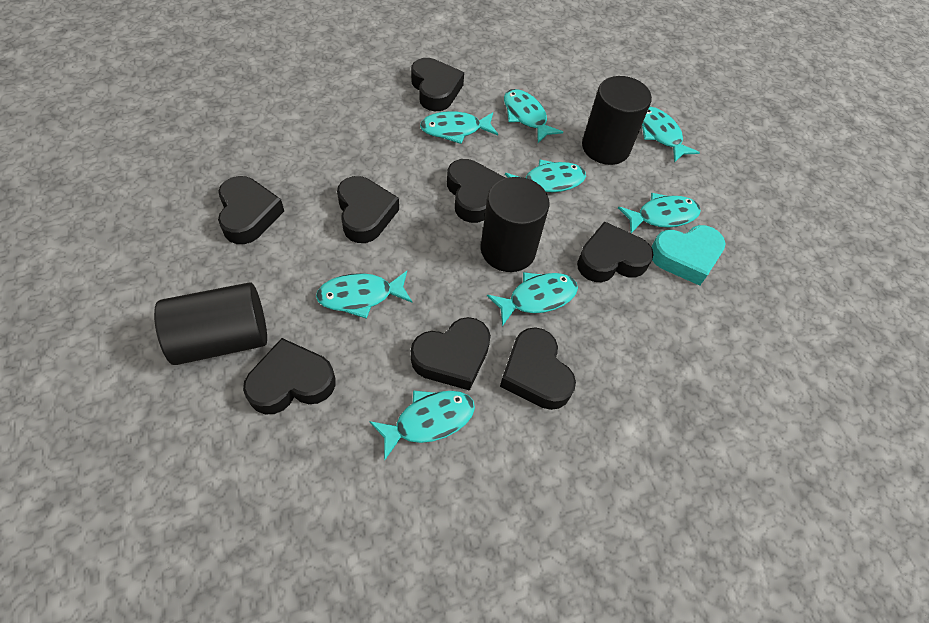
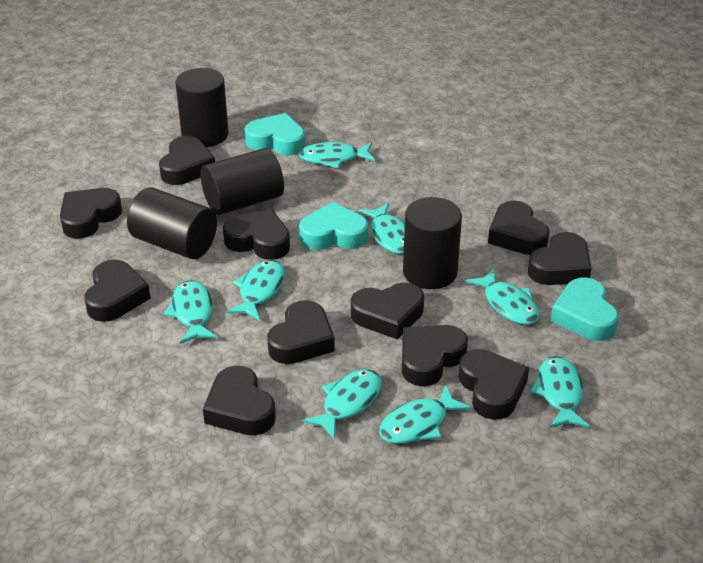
black cylinder: [154,282,267,365] [481,177,549,272] [582,76,652,165] = 3 -> [127,187,217,259] [176,68,229,147] [201,148,284,215] [403,197,462,289] = 4
black heart: [218,176,284,244] [243,338,335,414] [337,176,399,243] [411,58,464,111] [411,317,491,391] [447,159,505,223] [500,327,576,410] [577,221,654,282] = 8 -> [60,188,122,239] [85,260,151,322] [159,136,215,185] [203,366,276,435] [223,209,290,260] [267,300,335,364] [351,283,424,340] [402,325,468,386] [459,349,529,420] [488,201,550,255] [528,232,591,285] = 11
turquoise heart: [651,225,726,286] = 1 -> [244,113,305,155] [299,202,368,250] [550,278,619,341] = 3

